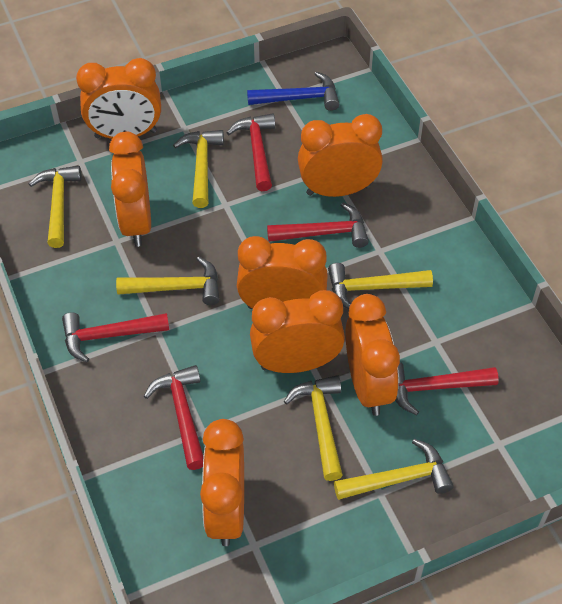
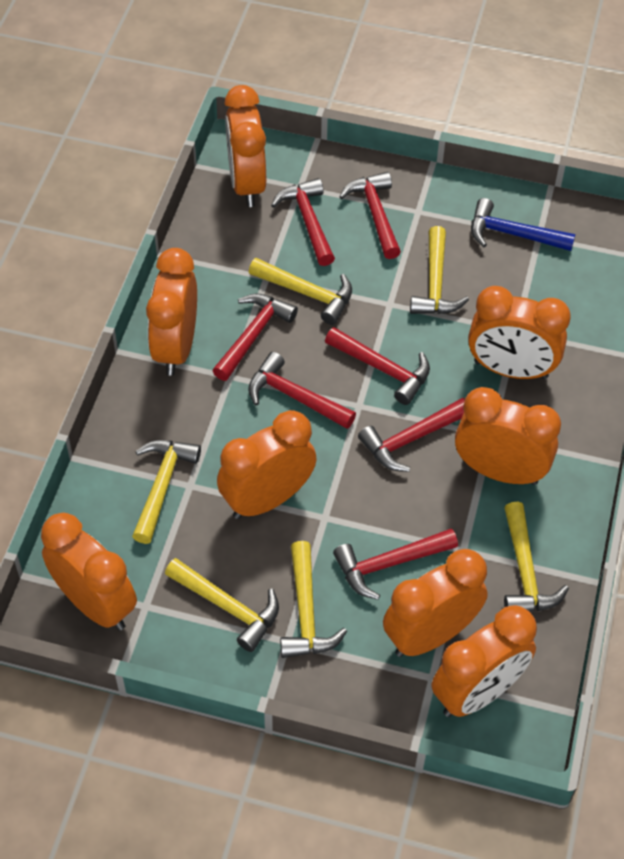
orange clock: [76,58,161,139] [109,132,151,247] [200,419,244,546] [237,236,328,309] [250,290,345,373] [298,114,383,197] [345,294,400,416] = 7 -> [41,513,137,631] [146,248,197,376] [217,410,317,519] [224,85,266,207] [383,549,488,657] [432,605,537,717] [455,387,561,485] [468,286,571,379] = 8
red hammer: [62,312,169,362] [144,365,204,470] [226,113,275,191] [267,202,369,248] [395,362,499,415] = 5 -> [212,293,298,381] [248,352,356,429] [271,178,335,266] [325,327,430,405] [333,529,458,600] [339,172,401,259] [358,398,465,472] = 7

